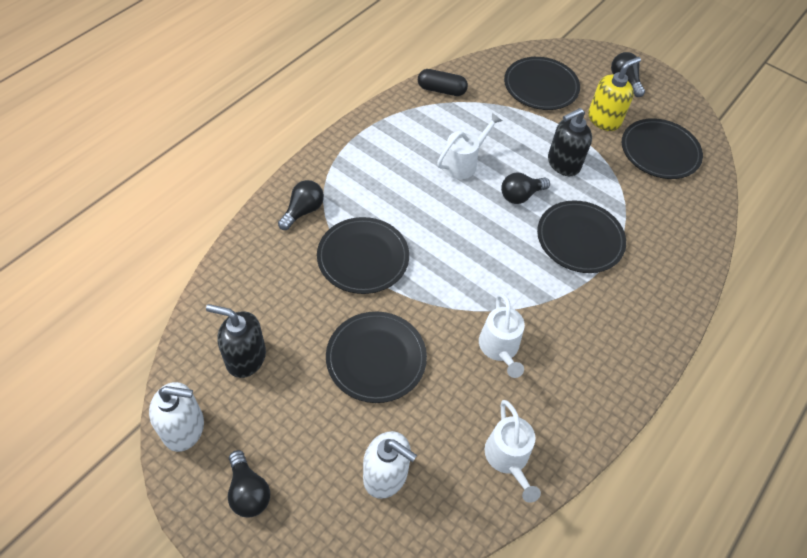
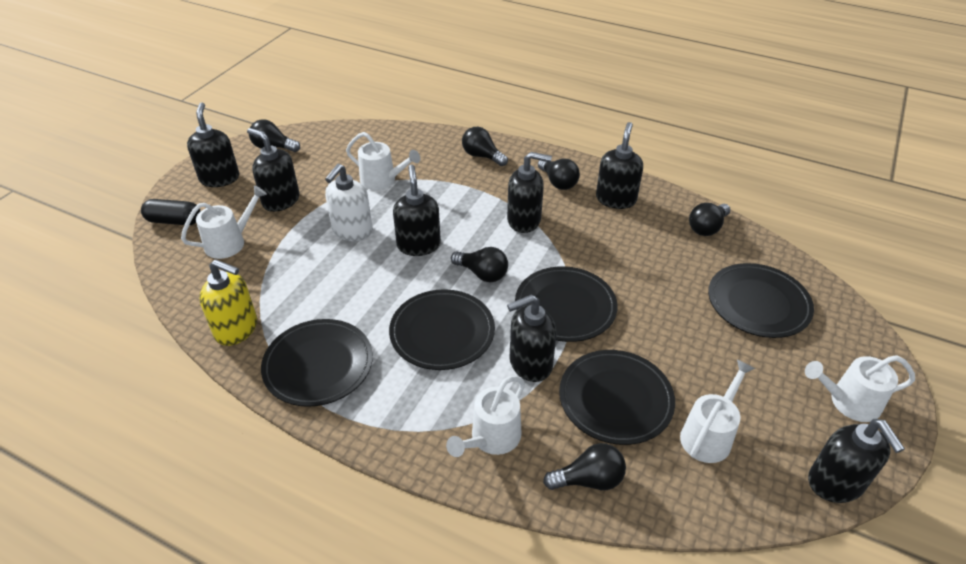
black light bulb: [228,450,270,517] [278,180,324,230] [501,173,550,204] [611,52,645,97] = 4 -> [249,119,300,152] [451,247,508,282] [462,127,508,166] [538,159,580,190] [543,443,626,490] [689,203,731,236] = 6
black soap dispenser: [206,304,266,378] [548,108,592,176] = 2 -> [187,102,239,187] [247,128,300,212] [393,164,441,256] [507,152,552,233] [507,294,556,382] [596,122,643,209] [808,419,905,503] = 7
white soap dispenser: [149,382,204,452] [363,431,417,499] = 2 -> [325,164,373,241] = 1
white watering can: [437,113,502,179] [479,293,525,378] [484,400,541,503] = 3 -> [181,185,267,259] [346,132,420,190] [446,376,525,457] [680,360,755,463] [805,355,915,422] = 5

